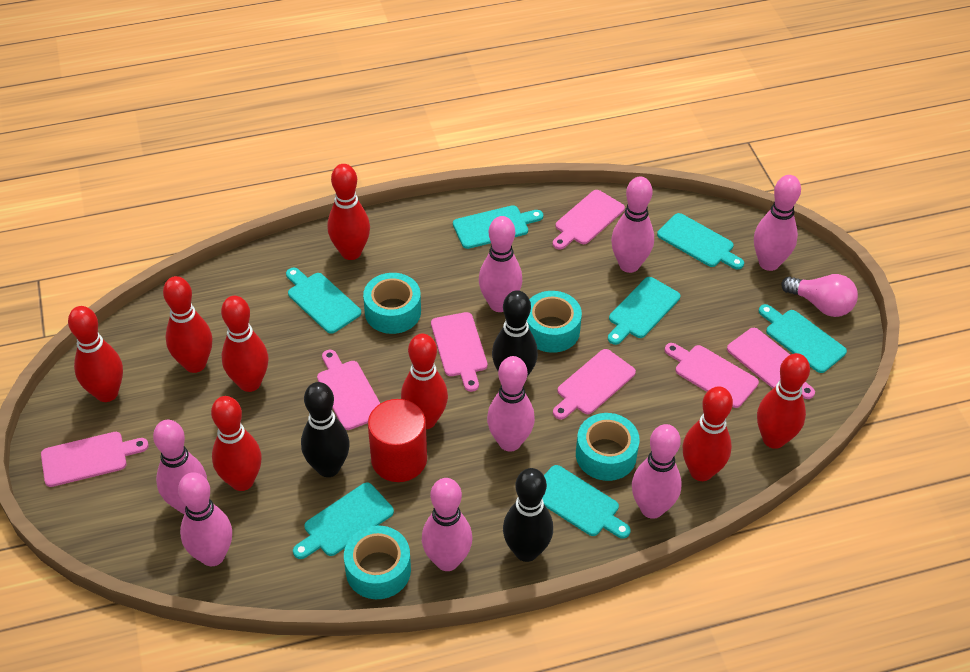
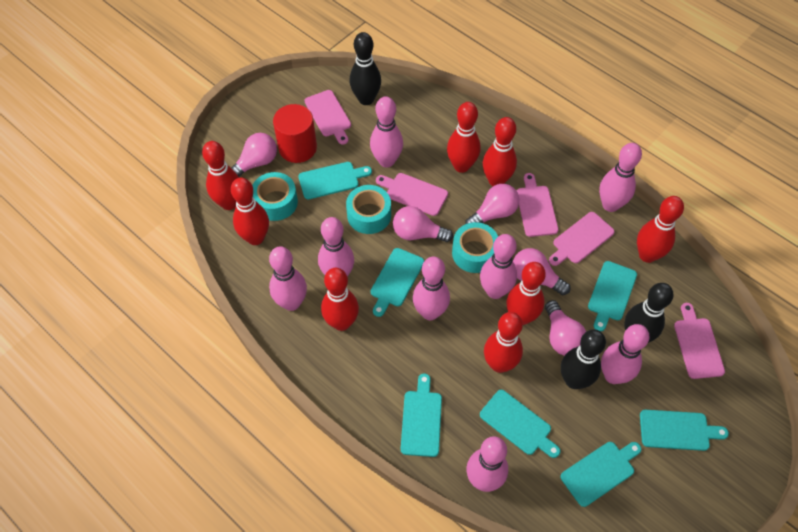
pink cutting board: [41,432,149,487] [317,349,380,430] [431,312,488,392] [553,190,625,249] [553,349,636,419] [665,343,759,408] [727,328,815,399] = 7 -> [304,90,351,145] [376,173,448,216] [517,173,559,237] [549,212,615,266] [674,303,725,379] = 5
pink light bulb: [781,274,858,317] = 1 -> [231,133,277,177] [393,206,453,242] [465,184,519,224] [513,248,571,295] [545,300,586,356] = 5
turquoise tape: [344,525,411,599] [363,273,421,334] [527,291,582,353] [576,413,640,481] = 4 -> [252,172,298,221] [346,185,391,234] [452,222,498,273] = 3

